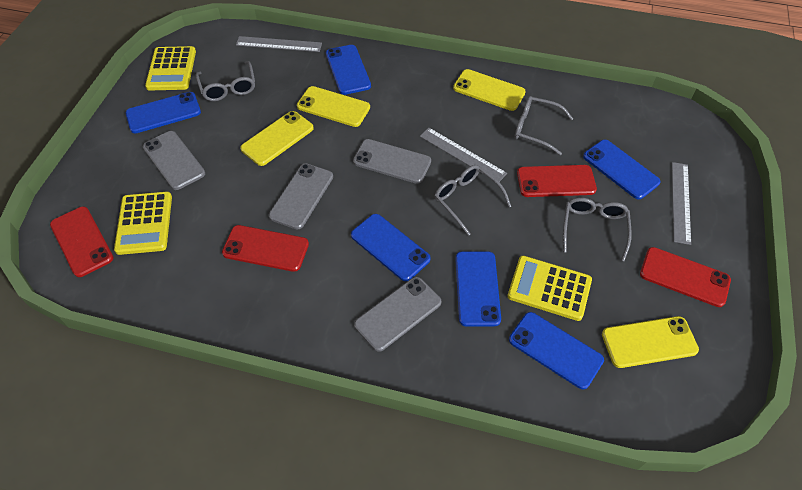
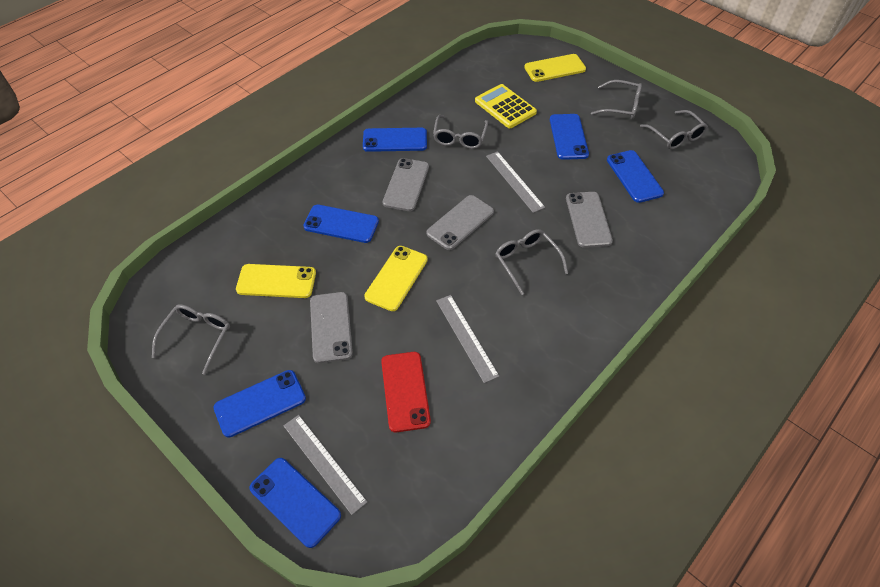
grey glasses: [196,61,255,101] [434,165,511,236] [514,96,573,155] [563,197,632,261] = 4 -> [152,304,230,375] [433,115,488,149] [495,229,568,295] [591,80,642,119] [640,110,708,149] = 5
red phone: [50,207,114,277] [222,225,309,272] [517,165,597,197] [640,247,731,307] = 4 -> [381,352,431,432] = 1
yellow calculator: [114,192,172,255] [145,46,196,91] [507,256,592,321] = 3 -> [475,84,537,128] = 1
yellow phone: [240,111,314,166] [297,86,370,127] [453,69,526,111] [602,316,699,368] = 4 -> [236,264,316,298] [364,246,428,311] [524,54,586,82] = 3

